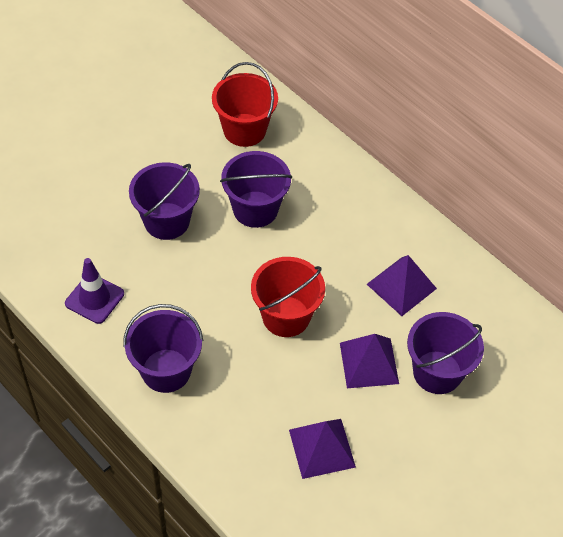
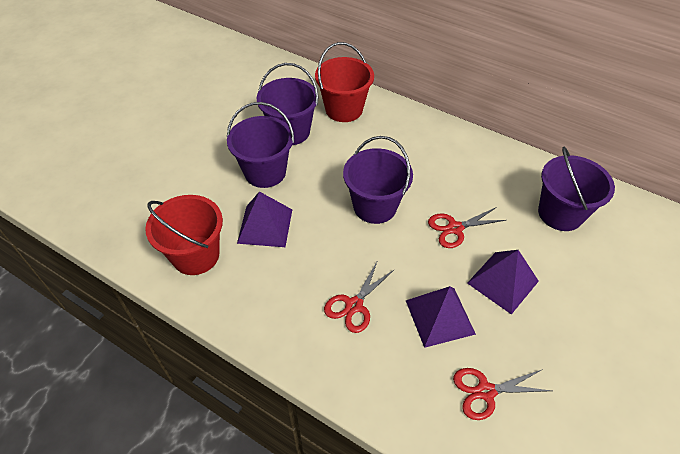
purple traffic cone: [65,258,124,324] = 1 -> none = 0
red scissors: none = 0 -> [324,260,395,333] [428,207,507,248] [453,368,551,420] = 3

